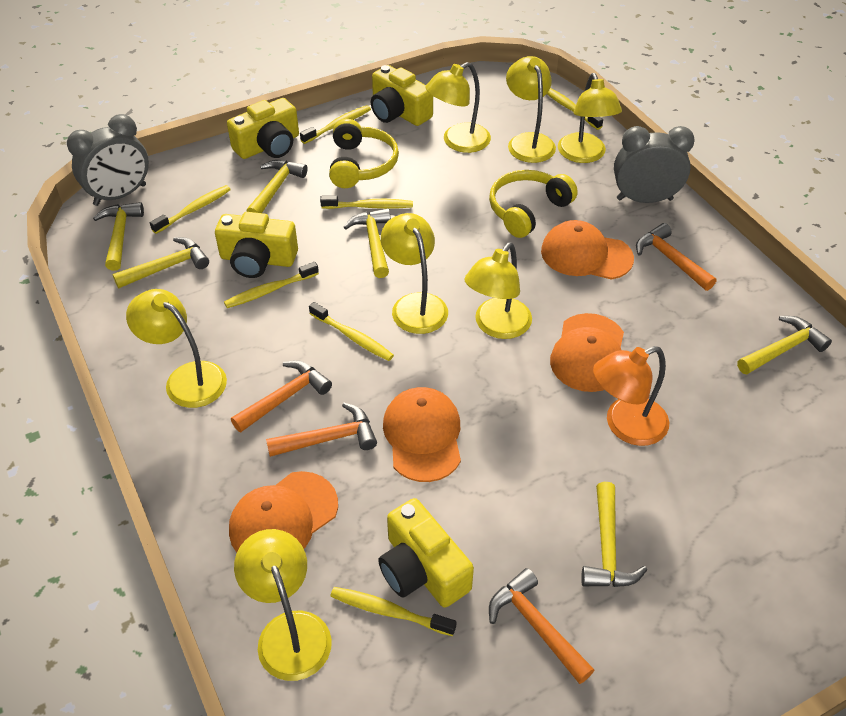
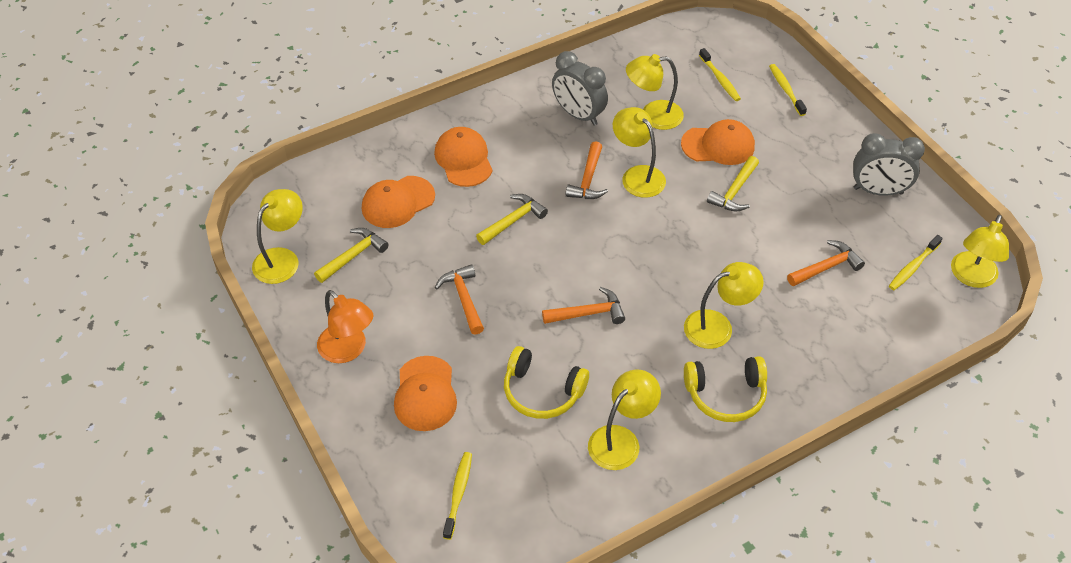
yellow camera: [215,212,298,278] [227,98,299,159] [371,65,433,126] [378,498,474,608] = 4 -> none = 0
yellow hammer: [93,202,144,271] [112,237,209,288] [246,160,308,213] [344,208,391,278] [581,482,647,587] [737,316,832,374] = 6 -> [314,228,389,283] [476,194,548,245] [707,156,759,212] = 3
yellow lamp: [126,289,227,408] [234,529,332,681] [381,213,448,334] [425,62,491,153] [464,242,532,339] [506,56,556,163] [558,73,622,163] = 7 -> [252,189,303,284] [588,369,661,470] [613,107,666,198] [626,54,684,130] [684,262,764,349] [951,215,1009,288] = 6
yellow toothbrush: [150,185,231,234] [224,262,319,308] [300,105,371,144] [309,302,394,361] [320,196,413,209] [330,587,456,636] [547,88,603,130] = 7 -> [443,452,472,540] [699,48,741,101] [769,64,807,116] [889,235,943,290] = 4

